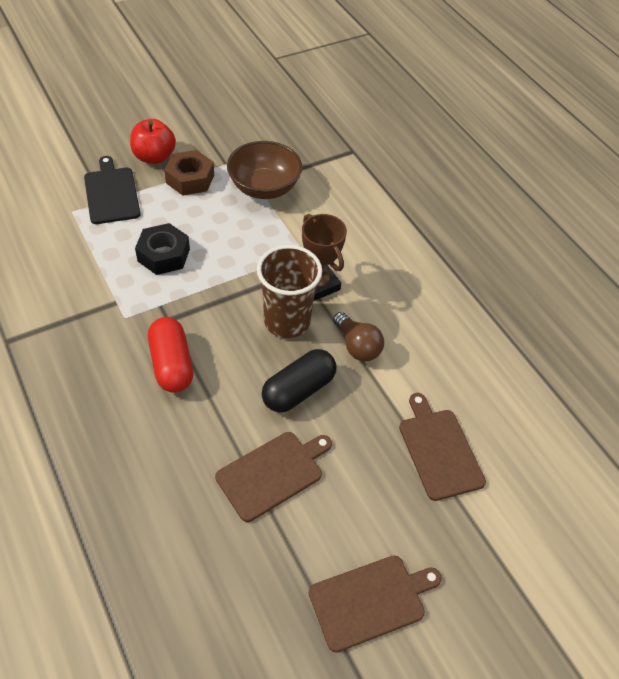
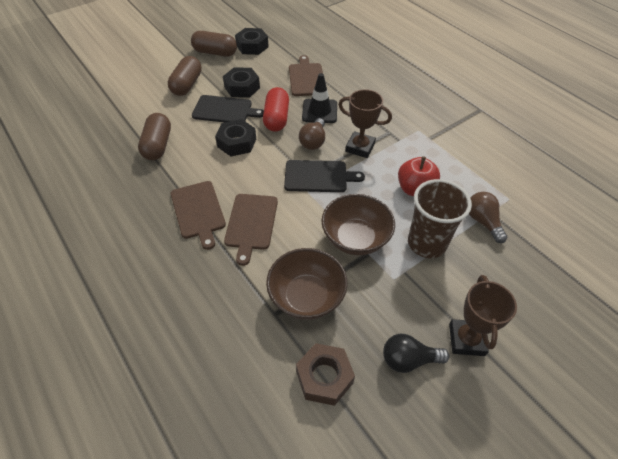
black capsule: [262,349,336,413] = 1 -> none = 0
black cutting board: [84,156,141,224] = 1 -> [192,95,264,122] [284,160,365,192] = 2
black light bulb: none = 0 -> [383,334,449,373] = 1
black nut: [135,223,190,275] = 1 -> [215,119,256,156] [223,67,260,98] [235,28,269,55] = 3
black traffic cone: none = 0 -> [302,73,337,123] = 1
brown bowl: [227,141,302,199] = 1 -> [266,248,348,320] [321,194,395,255] = 2
brown capsule: none = 0 -> [138,113,171,160] [168,56,202,96] [191,31,237,57] = 3
brown light bulb: [333,312,384,361] = 1 -> [299,118,325,150] [469,192,508,243] = 2
brown trophy: [302,214,347,301] = 1 -> [338,89,392,158] [449,275,517,356] = 2

